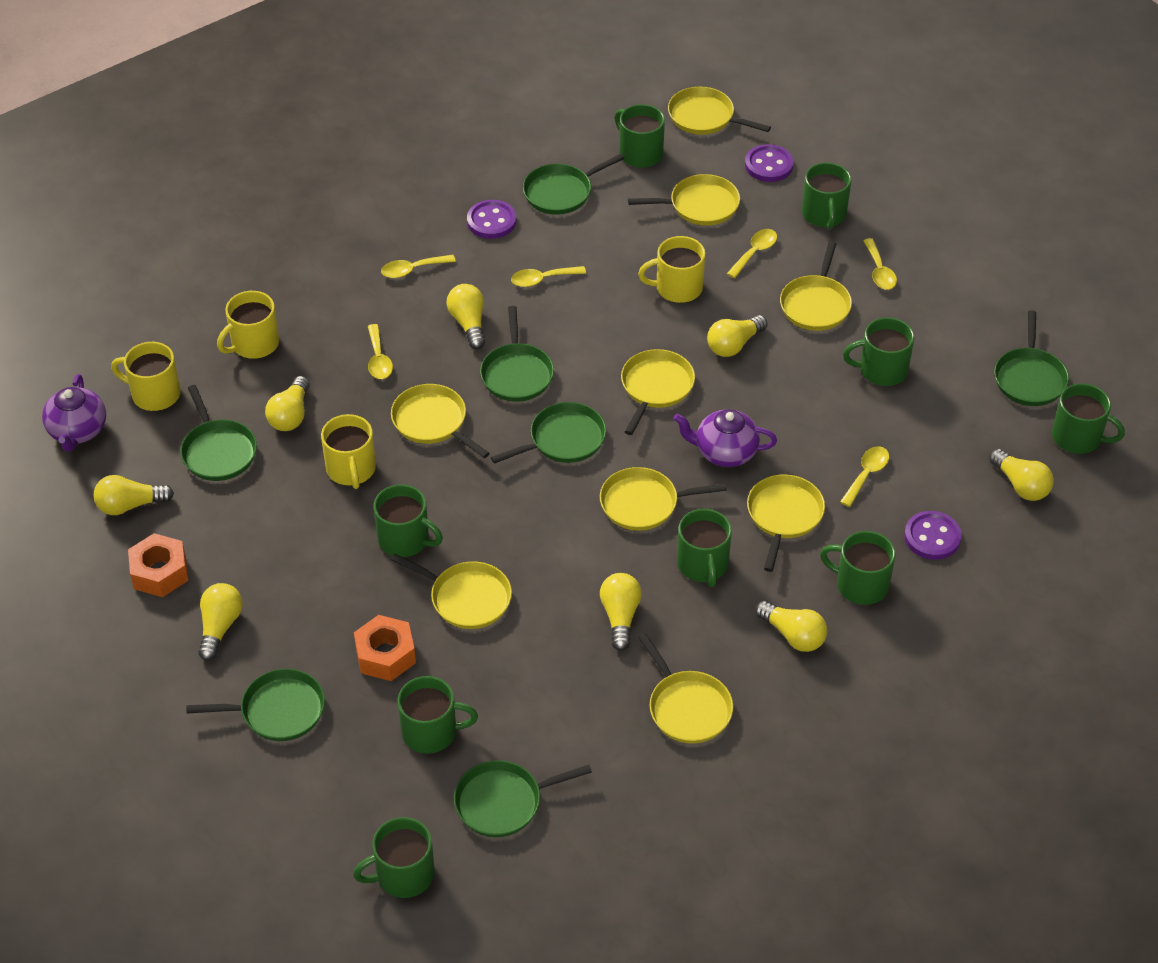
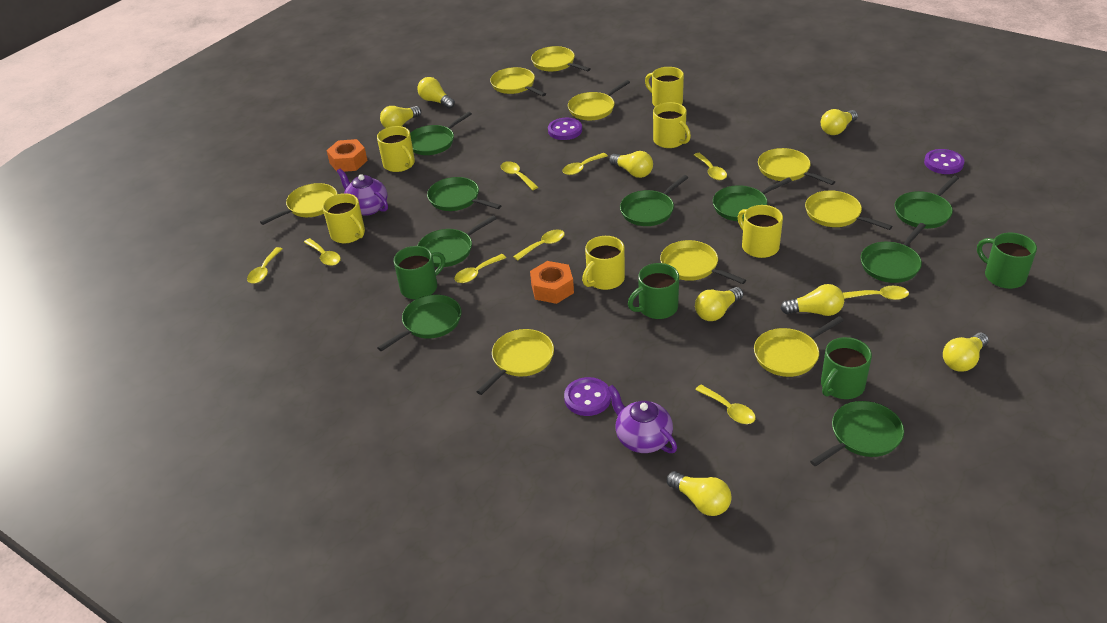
green mug: [353,817,435,898] [374,484,443,557] [397,676,478,754] [615,104,665,168] [677,509,732,587] [802,162,852,229] [820,531,895,605] [843,317,914,386] [1052,383,1125,454] = 9 -> [394,246,445,300] [628,263,679,319] [821,337,872,399] [977,233,1037,289] = 4
green pan: [180,385,257,481] [186,669,325,741] [454,760,592,837] [480,306,554,402] [491,402,606,464] [523,154,625,215] [994,310,1069,406] = 7 -> [377,295,461,351] [410,111,472,155] [417,215,497,267] [427,177,501,211] [620,175,688,226] [713,177,792,221] [810,401,904,467] [861,223,926,283] [895,176,959,229] = 9
yellow mug: [111,342,181,411] [217,291,279,359] [321,414,376,489] [638,236,705,303] = 4 -> [322,193,365,243] [377,126,415,172] [582,236,625,290] [645,67,684,107] [653,102,691,148] [738,205,783,258] = 6
yellow spoon: [368,324,393,379] [381,255,456,278] [511,266,586,287] [727,229,777,278] [840,446,889,507] [863,238,897,290] = 6 -> [247,247,282,284] [304,238,341,266] [454,254,506,283] [501,161,538,190] [513,229,565,261] [562,153,608,175] [694,153,727,180] [695,385,756,424] [843,286,909,300] = 9

